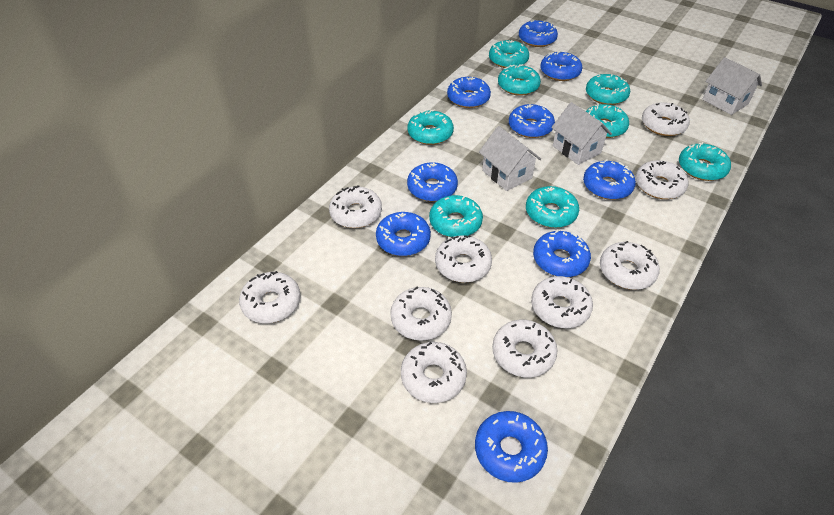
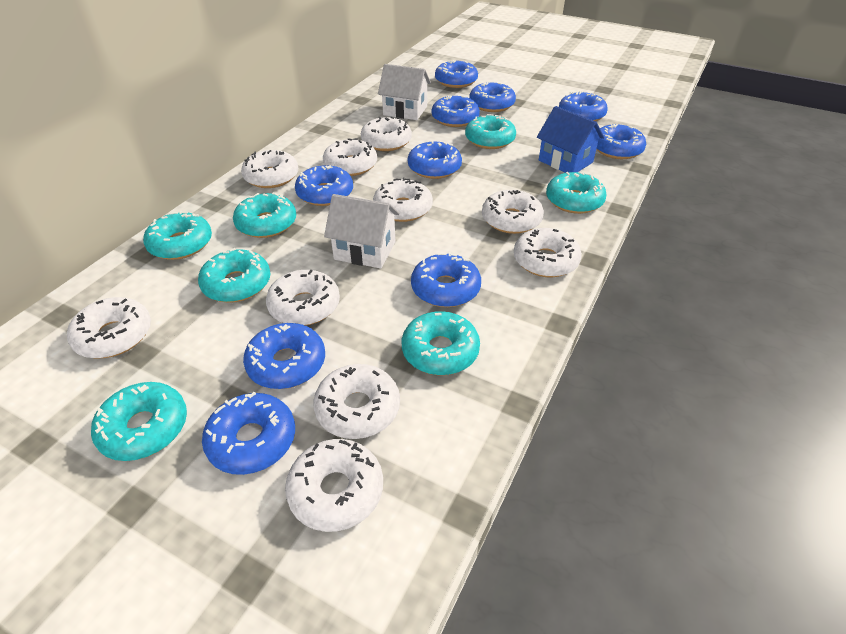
blue donut: [376,212,431,256] [407,162,458,202] [447,77,491,108] [475,411,548,483] [509,104,555,138] [519,20,558,47] [533,230,591,277] [540,51,583,81] [583,160,636,200] = 9 -> [202,392,295,475] [243,323,325,389] [295,165,353,206] [408,141,462,179] [411,252,481,307] [432,96,480,127] [435,60,478,88] [469,82,516,112] [559,91,608,121] [596,124,646,159] = 10
blue house: none = 0 -> [537,106,604,173] = 1
turquoise donut: [408,109,454,145] [429,195,483,237] [489,40,529,68] [498,64,541,96] [526,186,579,228] [586,74,630,105] [586,103,629,138] [679,142,731,181] = 8 -> [91,382,187,461] [143,211,212,260] [198,248,270,303] [233,193,296,238] [402,311,480,375] [465,114,516,149] [546,172,607,214] = 7
white house: [479,126,541,191] [551,102,612,165] [702,57,762,115] = 3 -> [324,194,400,269] [378,64,431,120] = 2

